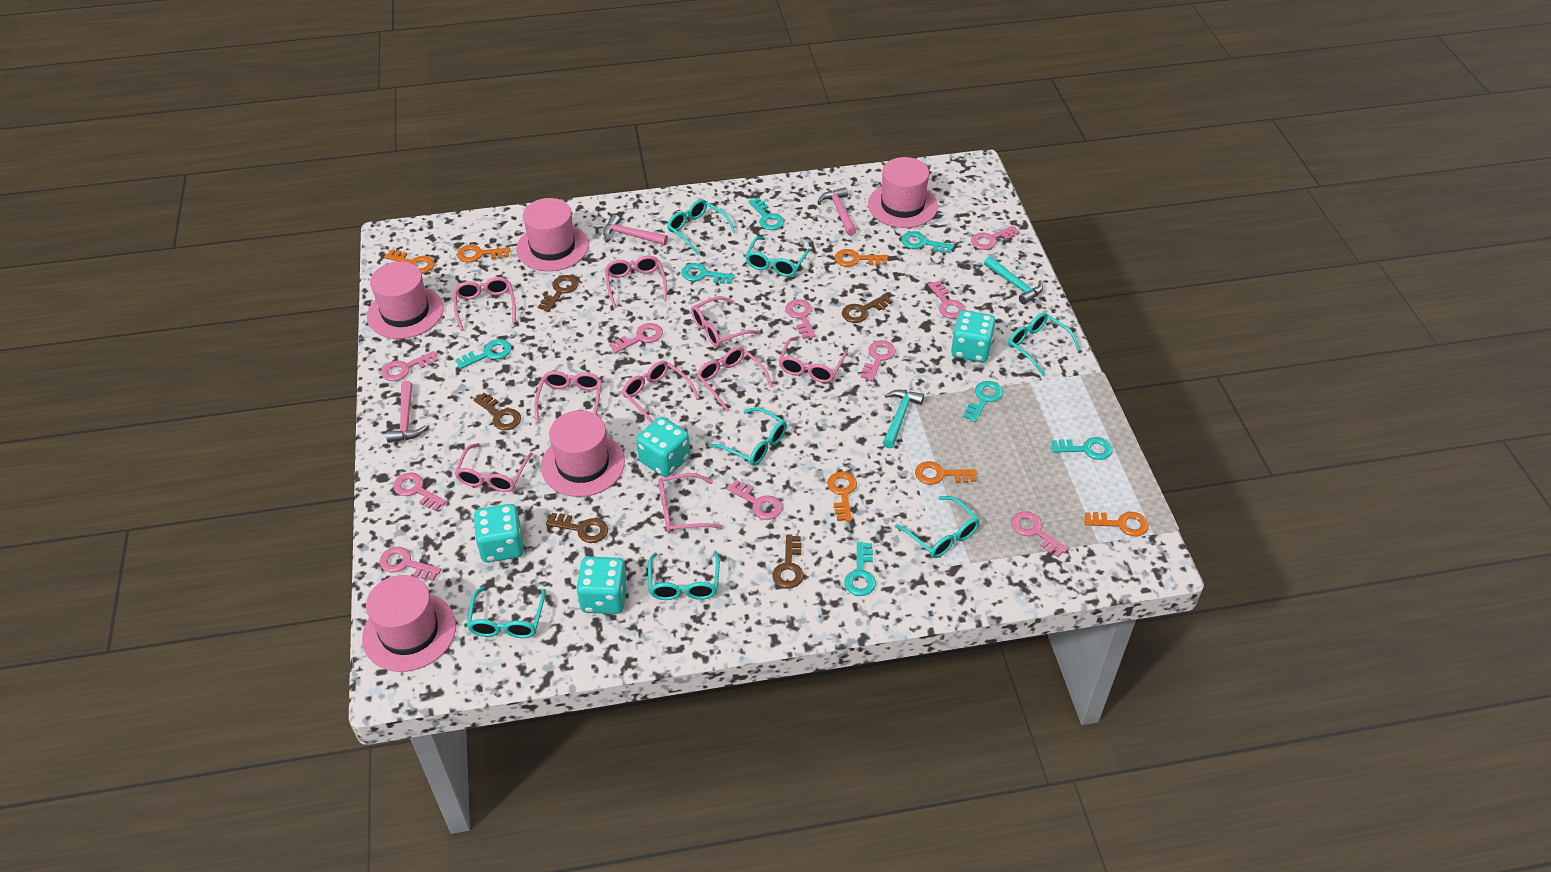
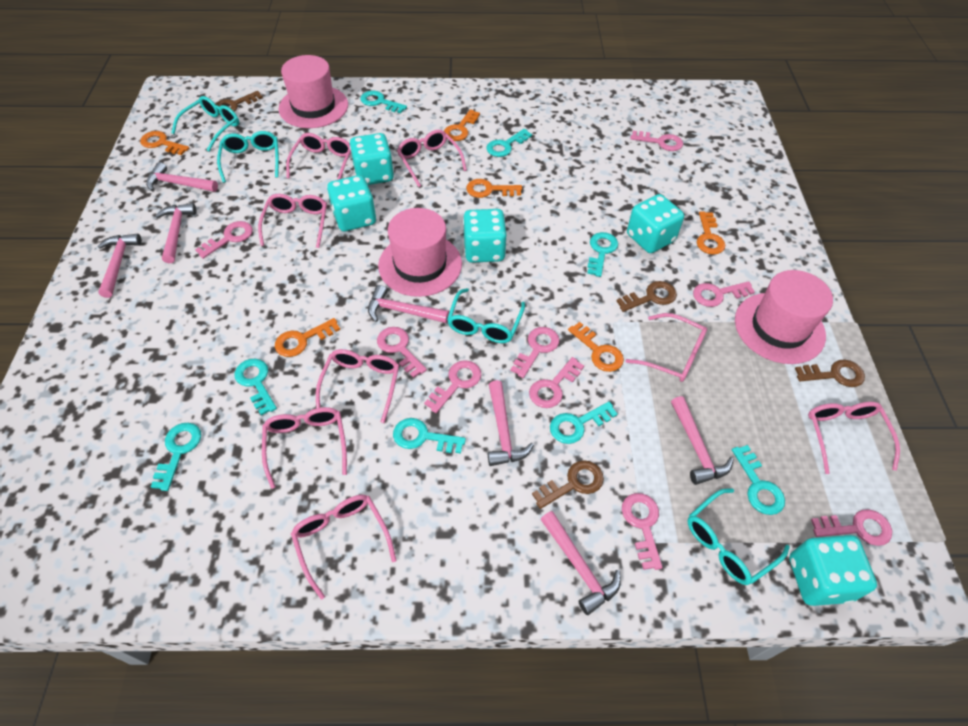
brown key: [474,393,521,430] [538,275,578,312] [546,513,608,543] [772,535,804,589] [842,294,893,323] = 5 -> [215,91,263,115] [532,460,604,509] [616,281,677,312] [795,360,865,387] = 4
pink glasses: [454,277,516,331] [454,443,533,492] [534,371,602,423] [605,255,667,308] [622,360,700,423] [658,473,723,533] [691,296,760,347] [697,347,773,412] [778,337,848,383] = 9 -> [258,194,327,248] [262,407,347,489] [286,133,351,180] [291,495,397,600] [316,349,399,423] [397,130,467,187] [625,313,707,382] [808,402,900,474] = 8
pink hammer: [386,381,427,443] [603,214,668,245] [817,187,857,236] = 3 -> [98,234,142,298] [146,162,218,192] [155,203,197,263] [368,285,449,323] [488,380,534,466] [540,511,621,615] [671,396,734,485] = 7
pink hat: [362,575,456,672] [367,262,444,339] [516,198,589,271] [541,410,625,497] [868,157,938,228] = 5 -> [278,55,348,128] [378,208,462,297] [735,270,833,364] = 3
pink key: [380,547,441,581] [381,351,439,381] [393,472,446,511] [609,323,663,353] [727,480,782,520] [786,299,816,339] [861,340,896,381] [928,281,965,319] [971,225,1020,250] [1011,511,1068,557] = 10 -> [195,221,253,259] [377,327,427,378] [424,360,481,413] [510,327,559,378] [529,357,584,408] [622,493,663,570] [630,131,683,151] [693,281,755,307] [811,509,892,546] = 9
turquoise dice: [474,504,524,563] [576,557,628,614] [636,417,690,477] [951,310,996,362] = 4 -> [327,175,376,231] [350,133,394,185] [463,209,507,263] [627,194,684,253] [789,535,877,606] = 5
turquoise glasses: [467,586,546,638] [648,551,720,600] [667,199,736,255] [710,407,787,466] [745,236,811,277] [895,496,980,558] [1008,313,1081,376] = 7 -> [171,96,239,151] [217,131,279,183] [447,288,525,343] [687,488,790,585] = 4
turquoise hammer: [883,390,924,448] [984,256,1043,305] = 2 -> none = 0
turquoise key: [455,339,511,369] [681,263,735,284] [748,197,784,230] [844,542,876,596] [901,231,954,253] [963,381,1003,422] [1051,437,1112,460] = 7 -> [151,423,201,491] [234,359,277,415] [360,91,407,113] [393,418,466,454] [486,129,532,157] [550,402,617,444] [587,232,618,277] [732,445,785,515] = 8

